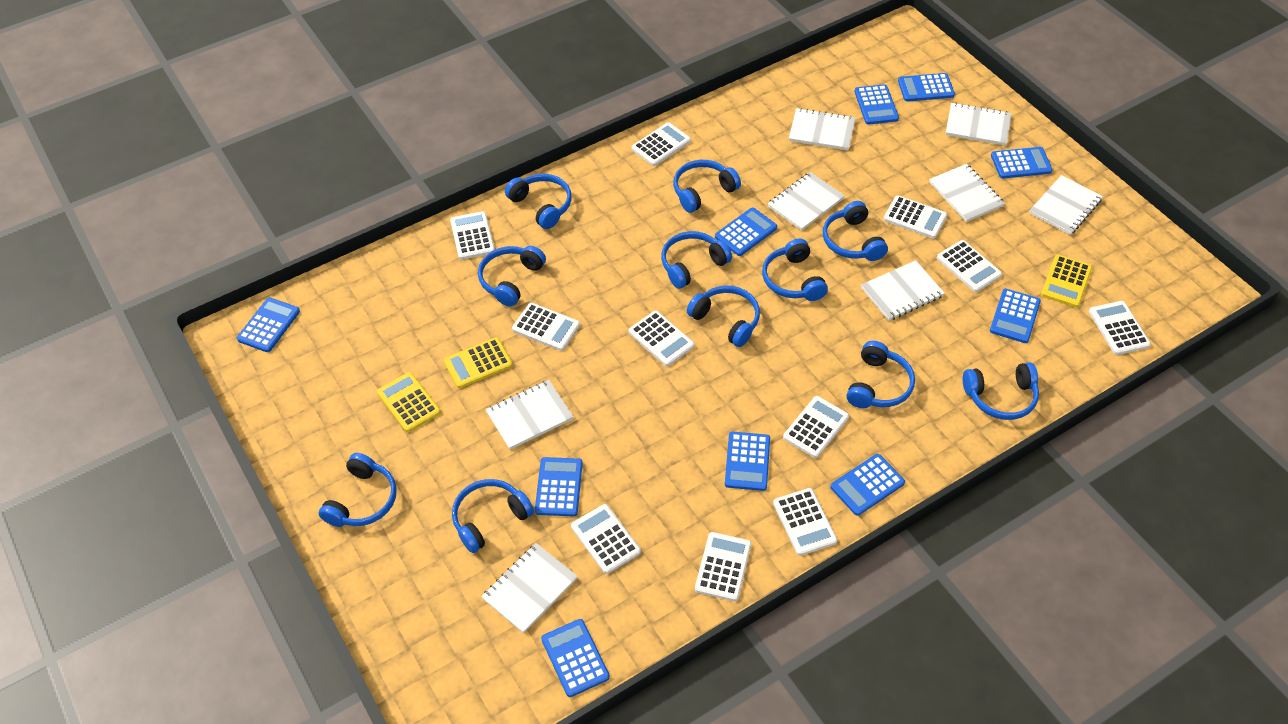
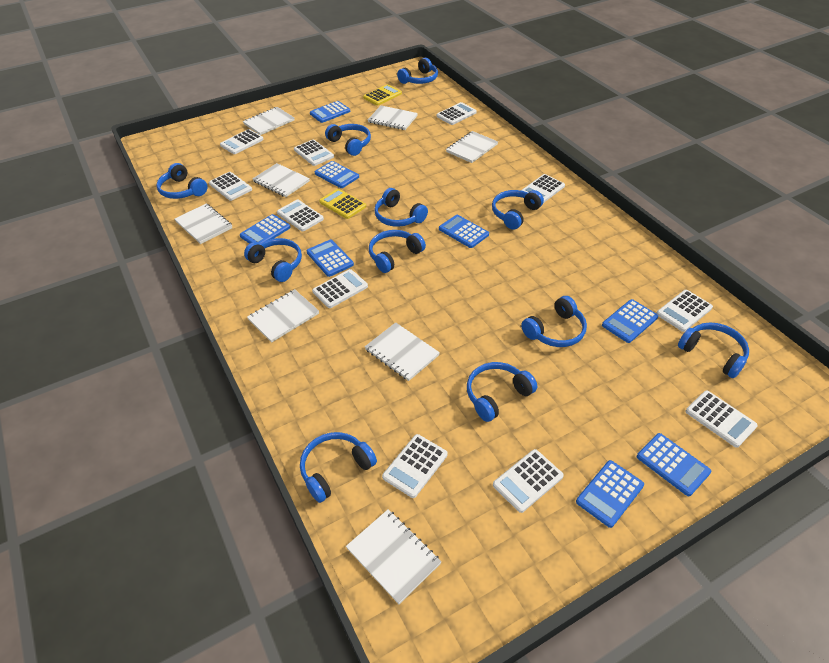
blue calculator: [237,298,300,352] [535,457,583,517] [541,619,610,697] [715,207,777,256] [725,432,770,491] [831,454,905,516] [854,84,899,124] [898,73,955,102] [990,289,1041,343] [991,147,1053,179] = 10 -> [240,214,291,244] [307,239,354,277] [310,101,350,123] [315,161,359,188] [439,215,489,248] [576,460,644,528] [602,299,658,343] [637,433,711,496] = 8
yellow calculator: [377,372,441,432] [444,337,513,388] [1041,255,1092,307] = 3 -> [319,189,366,219] [363,84,402,106] = 2

